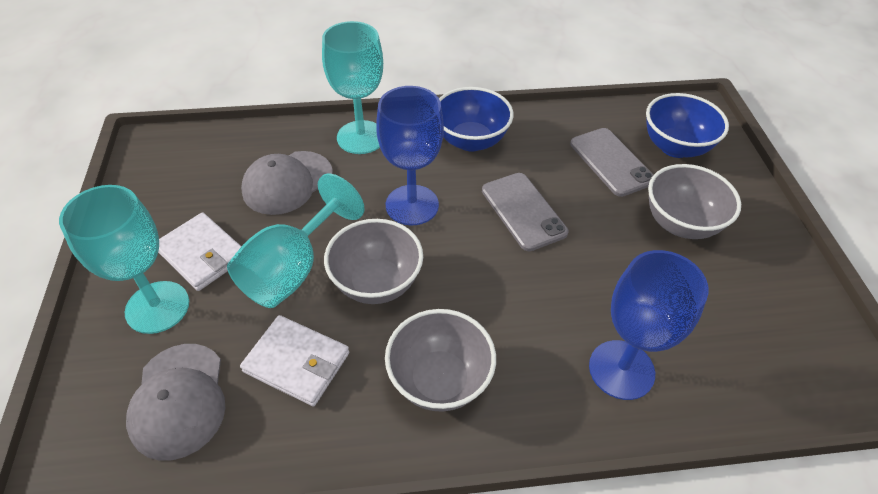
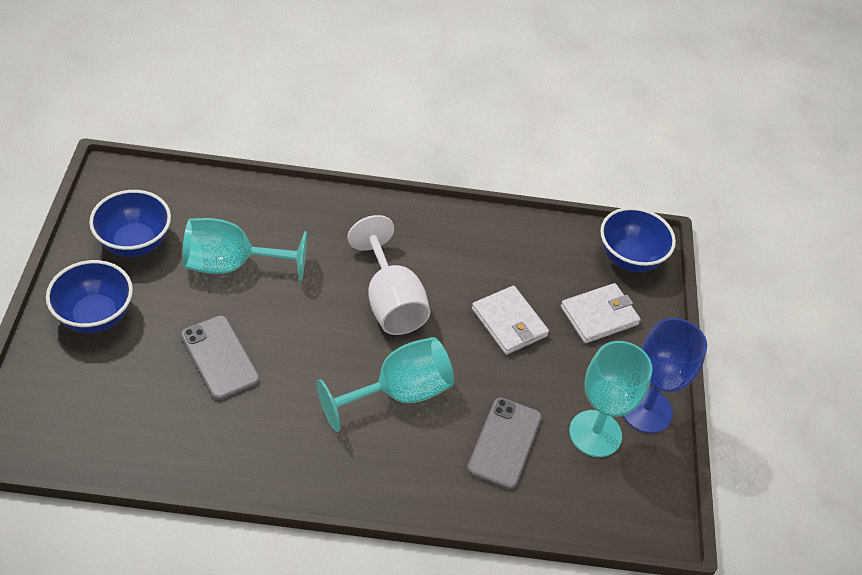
blue bowl: [439,87,514,151] [646,93,729,158] = 2 -> [46,260,133,333] [89,190,171,257] [600,207,676,272] = 3
blue goblet: [376,86,444,225] [589,250,709,400] = 2 -> [623,318,707,433] = 1
grey bowl: [324,219,423,304] [385,309,496,412] [648,164,741,239] = 3 -> none = 0
grey cap: [126,344,225,461] [241,151,333,215] = 2 -> none = 0
white goblet: none = 0 -> [347,215,431,335] = 1

